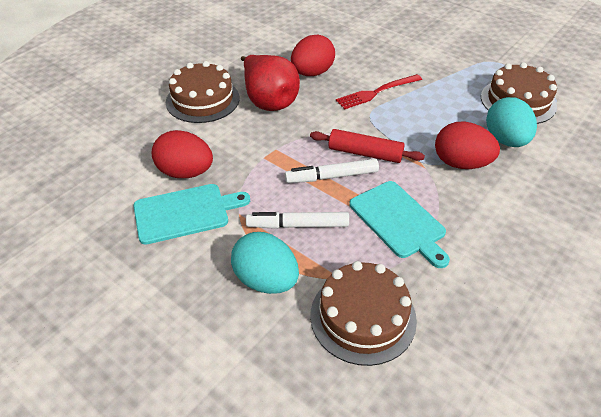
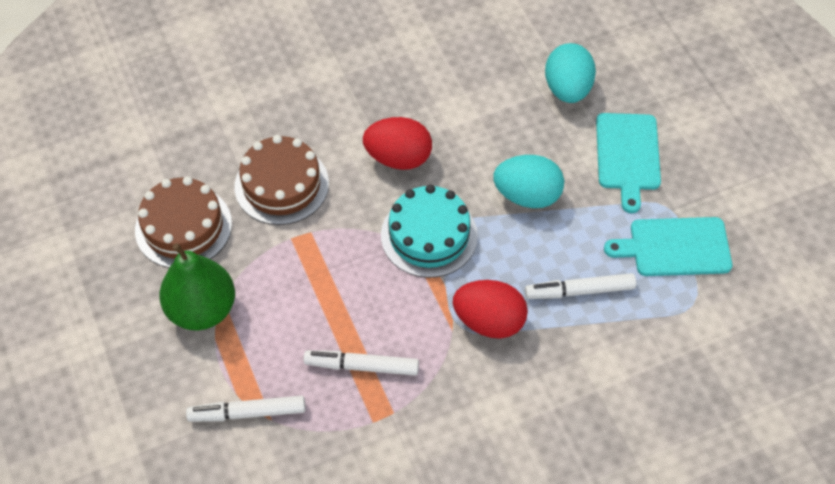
brown cake: [166,61,239,123] [310,261,417,366] [481,62,557,124] = 3 -> [135,177,232,268] [235,135,329,225] = 2
green pear: none = 0 -> [159,243,235,330] = 1
red egg: [152,130,213,178] [291,35,335,76] [435,121,500,169] = 3 -> [363,117,432,170] [453,280,528,339] = 2
red fork: [336,74,422,110] = 1 -> none = 0
red pear: [241,55,300,111] = 1 -> none = 0
red rolling pin: [310,129,425,163] = 1 -> none = 0
turquoise cake: none = 0 -> [381,184,478,278] = 1
white marker: [246,212,349,229] [285,159,379,183] = 2 -> [186,396,306,422] [303,350,419,376] [525,273,636,299] = 3

